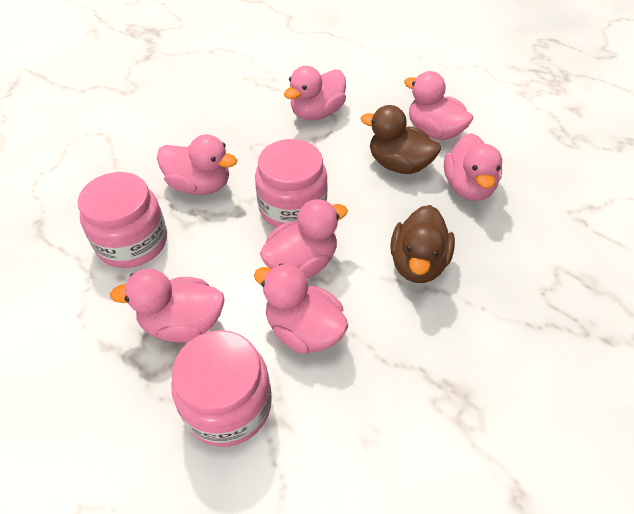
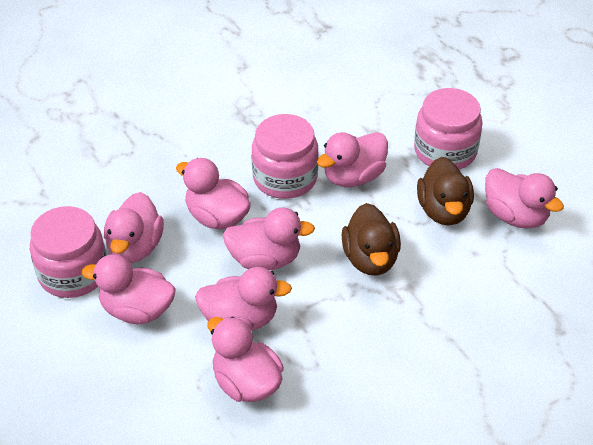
pink duck: [110,268,224,343] [157,134,237,195] [254,264,348,354] [260,199,348,279] [284,66,346,120] [404,71,473,140] [444,133,502,201] = 7 -> [82,254,176,324] [104,192,164,263] [176,158,251,230] [195,267,292,331] [208,316,284,402] [223,207,315,270] [317,132,388,187] [485,168,564,229] = 8

